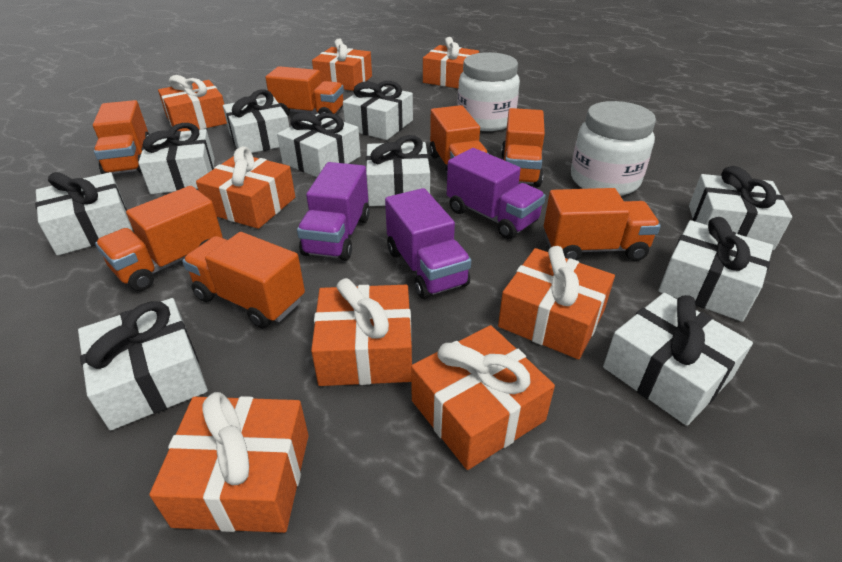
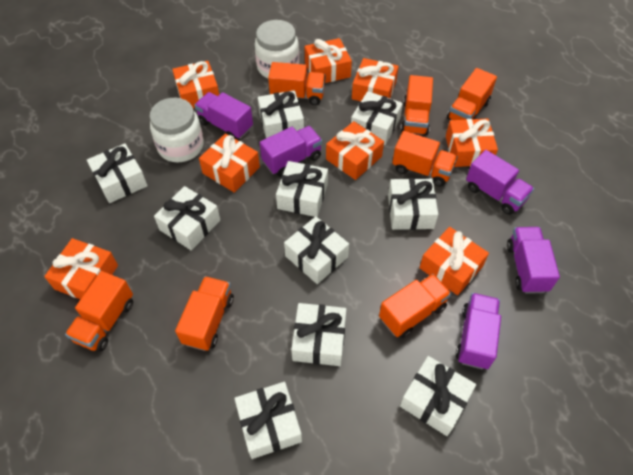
purple truck: [297,162,370,261] [385,188,471,299] [447,148,546,239] = 3 -> [194,92,253,140] [260,126,322,177] [456,293,501,369] [466,150,534,215] [507,227,560,294] = 5

